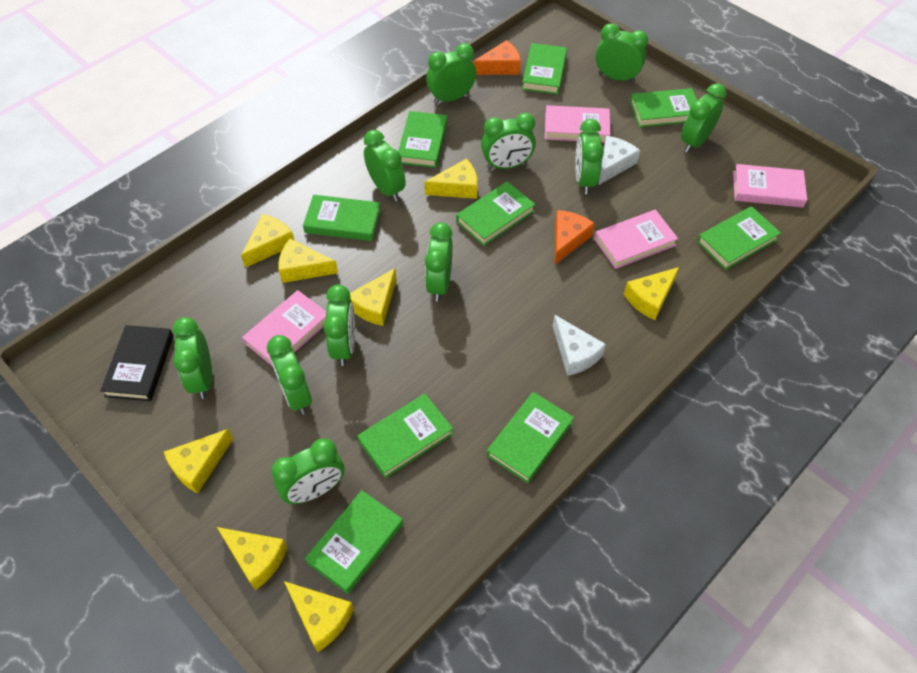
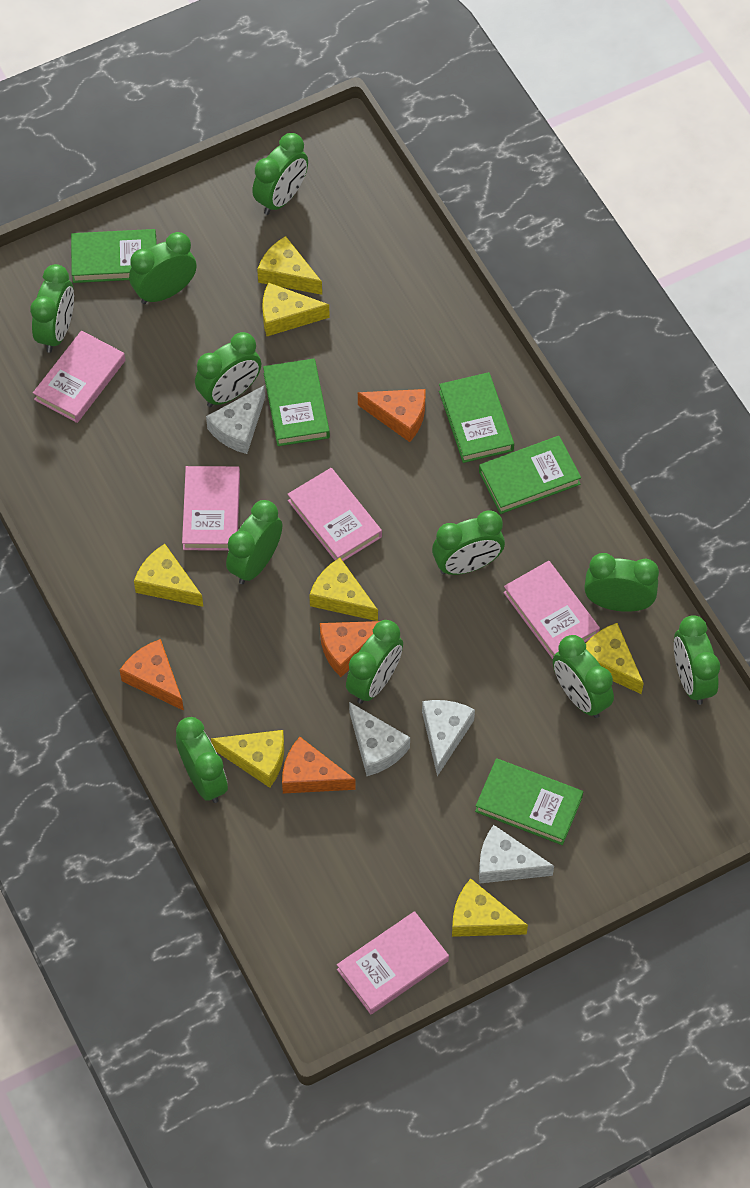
black book: [100,325,174,401] = 1 -> none = 0
green book: [303,195,381,241] [305,490,403,594] [357,394,453,478] [398,111,447,168] [456,181,535,246] [487,392,574,483] [522,43,567,94] [630,88,697,127] [697,206,781,270] = 9 -> [71,229,157,283] [263,359,330,446] [439,372,514,463] [475,758,583,845] [479,436,581,514] = 5
orange cheese: [473,40,521,75] [555,210,595,265] = 2 -> [120,639,184,711] [282,737,356,794] [320,621,380,677] [358,389,425,442] = 4
pink book: [242,290,326,366] [545,105,610,143] [594,210,678,269] [733,164,807,208] = 4 -> [33,330,125,423] [182,466,240,551] [287,468,382,561] [337,911,449,1014] [503,561,600,659] = 5
white cheese: [553,315,606,376] [598,136,640,185] = 2 -> [206,386,265,454] [349,702,410,776] [422,700,475,776] [479,825,554,884] = 4
yellow cheese: [164,429,233,494] [217,527,288,590] [241,214,295,268] [278,239,338,283] [284,581,354,652] [350,268,396,326] [424,158,478,199] [624,267,679,320] = 8 -> [134,544,203,607] [211,730,284,788] [257,236,322,295] [262,282,330,336] [309,558,378,621] [452,879,528,937] [586,623,644,694] = 7

